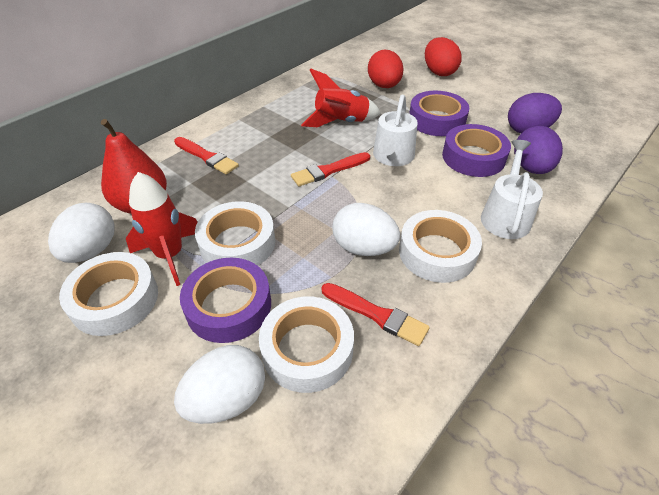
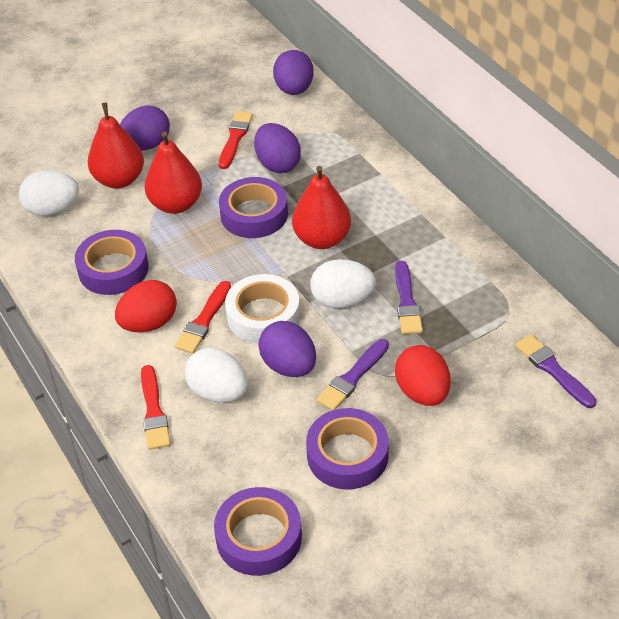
purple brush: none = 0 -> [317,339,389,410] [395,261,423,334] [515,335,596,408] = 3
purple egg: [508,93,562,133] [514,126,563,174] = 2 -> [120,106,170,151] [254,123,301,173] [258,321,316,377] [273,50,314,95] = 4
purple tape: [180,258,271,343] [409,91,469,136] [442,124,511,177] = 3 -> [75,230,149,295] [214,487,302,576] [219,177,288,238] [306,408,389,489] = 4
red pear: [101,119,167,214] = 1 -> [88,103,144,188] [145,131,202,214] [292,166,351,249] = 3
red rocket: [126,172,198,286] [301,69,381,127] = 2 -> none = 0
white tape: [59,252,158,336] [195,201,275,266] [259,296,354,393] [399,210,482,283] = 4 -> [225,274,300,343] = 1
white watering can: [373,95,418,166] [481,140,543,239] = 2 -> none = 0

